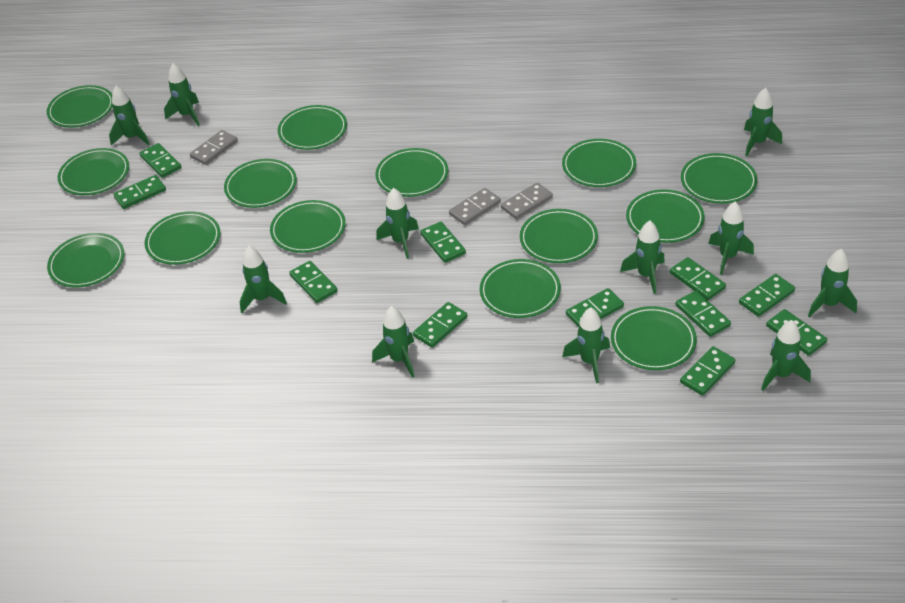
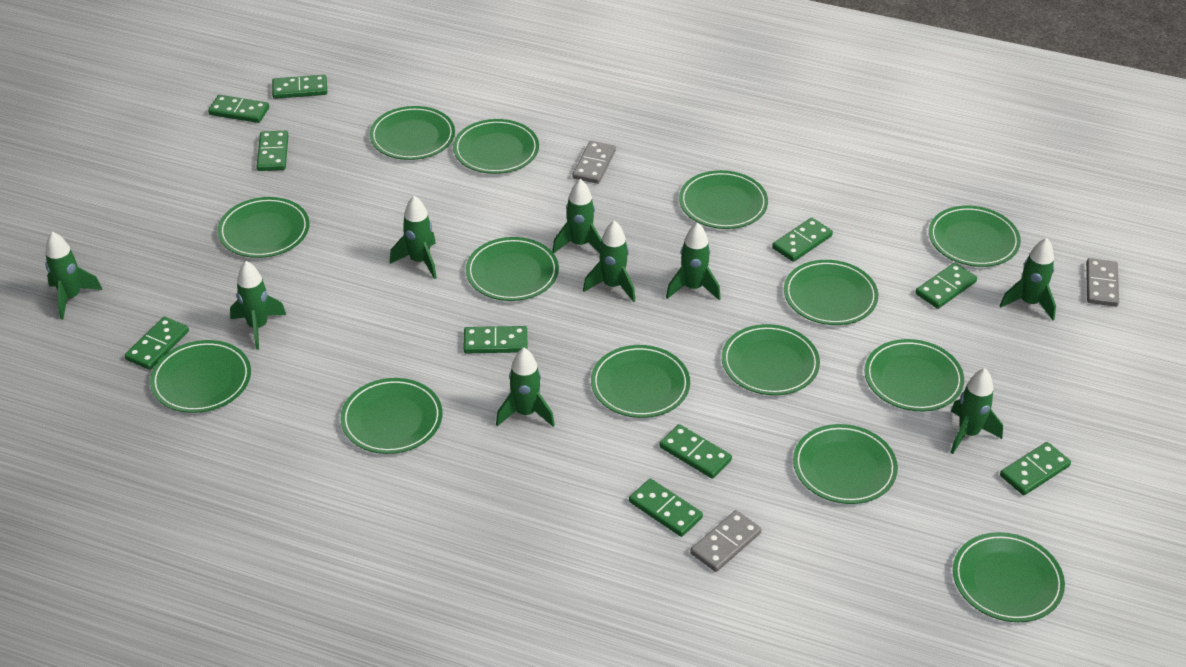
green domino: [113,175,166,209] [139,143,182,178] [289,261,338,303] [413,302,467,348] [420,222,466,263] [566,288,624,327] [670,257,726,300] [675,291,731,337] [680,346,735,396] [739,274,795,317] [766,309,827,356] = 11 -> [125,317,189,370] [208,95,269,123] [257,131,288,171] [272,75,327,99] [463,326,527,353] [629,478,703,537] [659,424,732,479] [772,218,833,262] [915,263,977,309] [1000,442,1071,495] = 10
green rocket: [109,86,150,146] [164,63,200,126] [240,246,287,313] [372,306,414,378] [376,188,419,259] [562,307,610,383] [620,221,665,294] [708,202,754,275] [744,88,782,156] [761,320,811,391] [808,249,857,317] = 11 -> [45,232,102,320] [230,261,286,350] [390,196,437,279] [496,348,555,427] [552,179,602,253] [583,220,635,302] [666,222,721,300] [950,368,1003,454] [1000,238,1056,321] = 9

